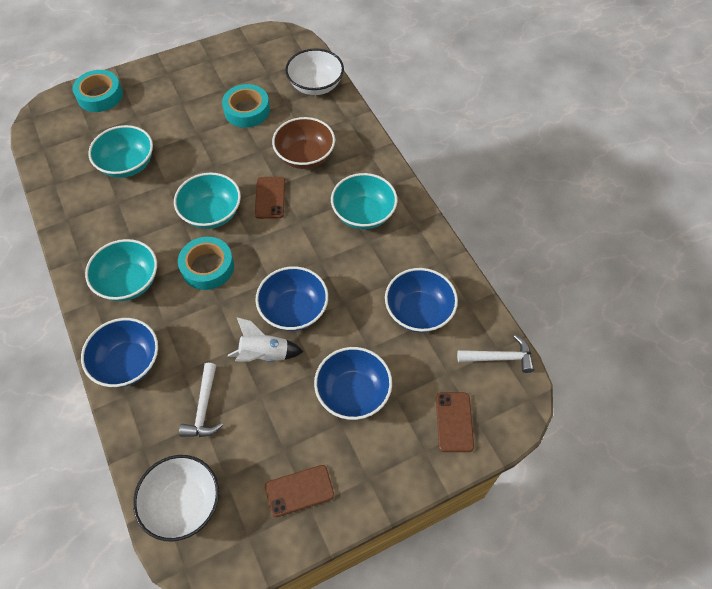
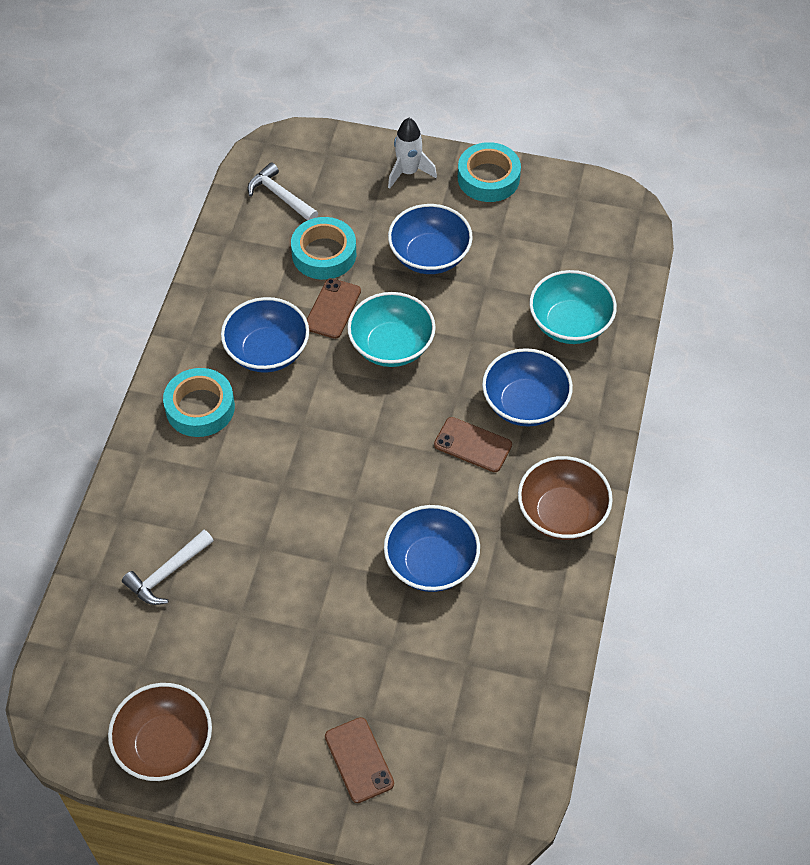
brown bowl: [272,117,335,169] = 1 -> [108,683,212,781] [518,456,613,540] = 2
turquoise bowl: [85,239,157,301] [88,125,153,178] [174,173,241,229] [331,173,397,229] = 4 -> [347,292,436,367] [529,270,617,344] = 2
white bowl: [133,455,219,541] [285,49,344,95] = 2 -> none = 0

